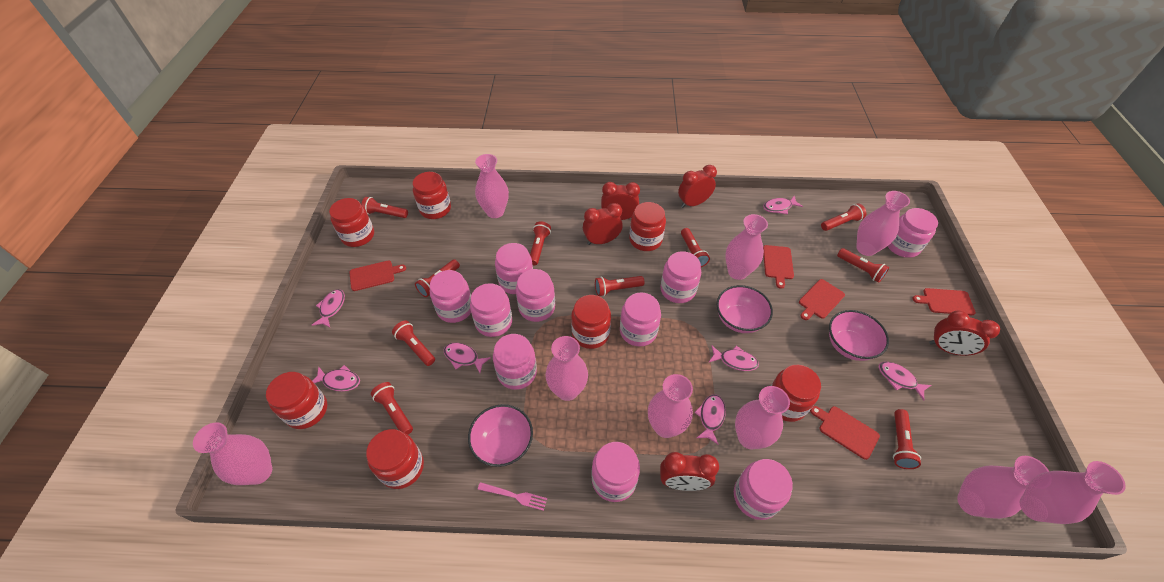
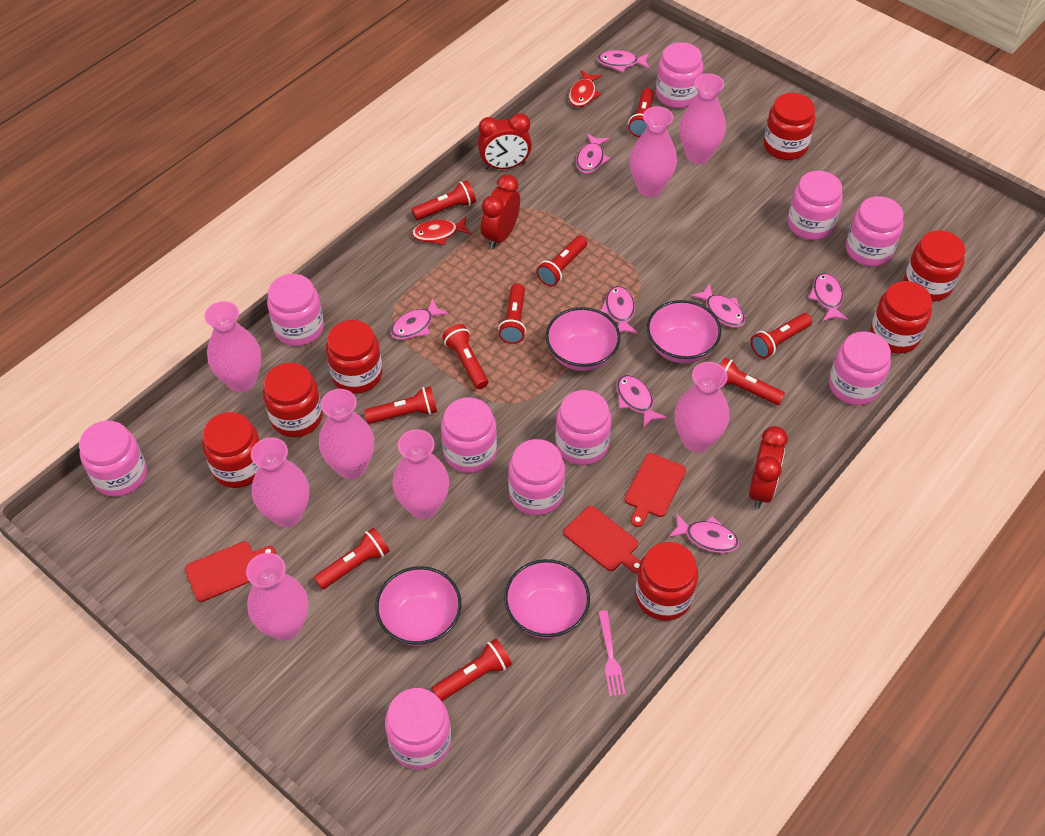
pink bowl: [468,404,533,467] [717,285,773,333] [829,310,889,361] = 3 -> [375,566,462,646] [504,559,590,638] [546,307,621,371] [647,300,721,364] = 4
pink fish: [312,289,345,328] [312,365,360,391] [444,342,491,373] [694,394,726,445] [709,345,759,371] [763,195,803,214] [879,362,931,401] = 7 -> [390,298,449,340] [576,134,610,174] [597,50,649,72] [600,286,638,334] [617,375,667,429] [668,513,739,553] [691,283,745,328] [809,273,848,322] = 8
pink vase: [193,422,272,485] [475,154,509,218] [545,336,588,401] [648,374,693,438] [725,214,768,280] [735,386,790,449] [856,191,910,256] [957,456,1052,519] [1022,461,1126,524] = 9 -> [204,301,261,392] [246,553,309,641] [251,437,309,527] [319,389,374,479] [392,429,449,519] [630,106,677,197] [674,362,729,452] [679,74,726,164] = 8
red clock: [583,203,623,245] [601,182,640,220] [660,452,719,491] [678,165,717,208] [929,310,1000,356] = 5 -> [478,113,532,169] [481,174,520,249] [749,426,788,509] = 3
red cutting board: [349,260,406,291] [763,245,794,289] [799,279,845,320] [810,406,880,460] [912,288,976,315] = 5 -> [185,541,276,602] [563,506,641,574] [624,453,686,527] = 3
red fish: none = 0 -> [412,216,472,245] [569,70,602,107] = 2

